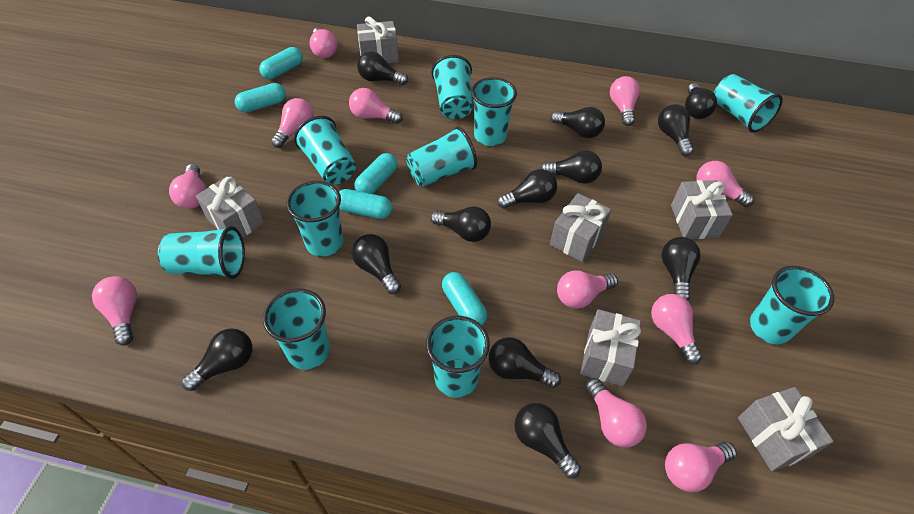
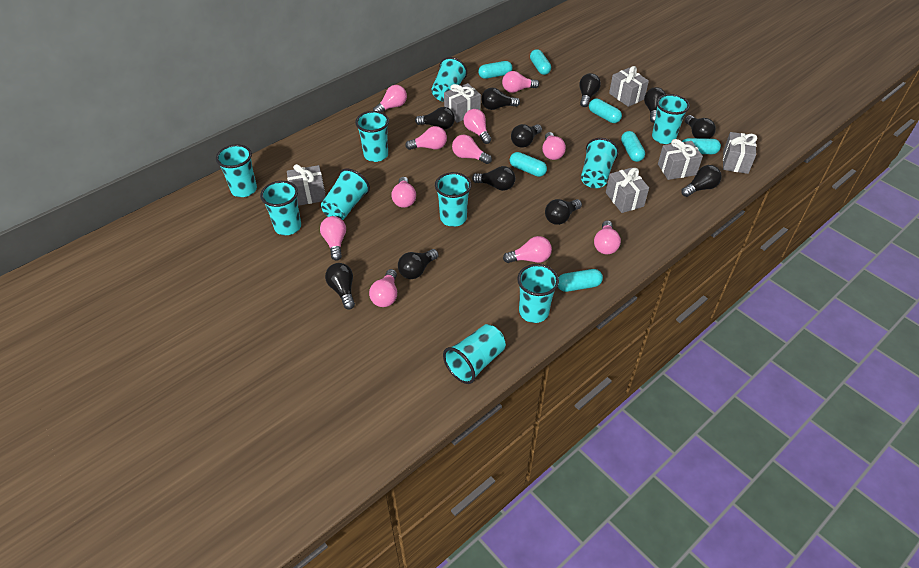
black light bulb: [181,328,252,391] [352,234,401,294] [357,52,408,85] [430,206,491,242] [489,337,561,388] [497,169,557,209] [514,403,581,478] [540,151,602,184] [550,107,605,138] [658,104,694,156] [662,237,701,301] [685,83,717,119] = 12 -> [325,263,355,310] [398,249,439,279] [415,107,455,130] [472,166,516,191] [481,88,520,110] [511,124,542,148] [545,199,582,225] [579,73,601,107] [644,87,666,123] [681,165,722,197] [685,115,716,139] = 11
turquoise capsule: [235,83,286,113] [259,47,303,79] [339,189,392,219] [354,153,398,194] [442,272,487,325] = 5 -> [478,61,512,79] [510,152,547,177] [530,49,551,75] [558,269,603,292] [589,99,622,123] [621,131,645,162] [682,138,721,154] = 7

